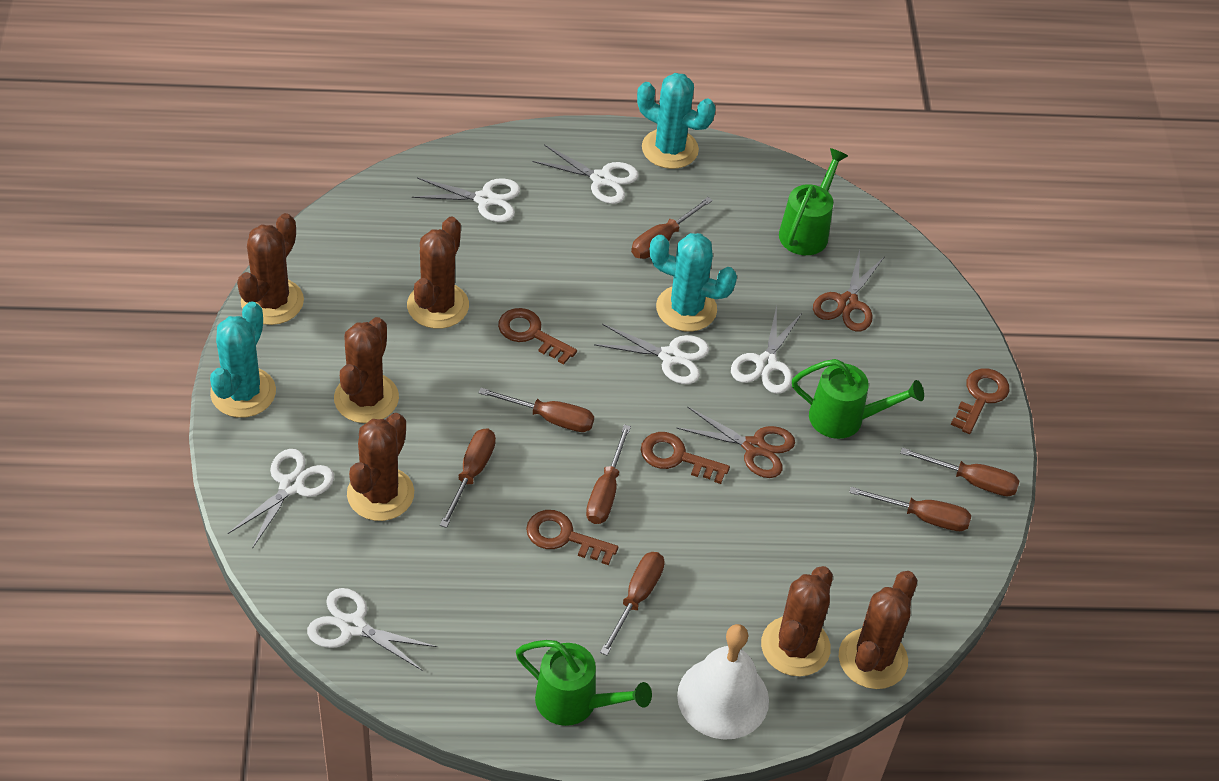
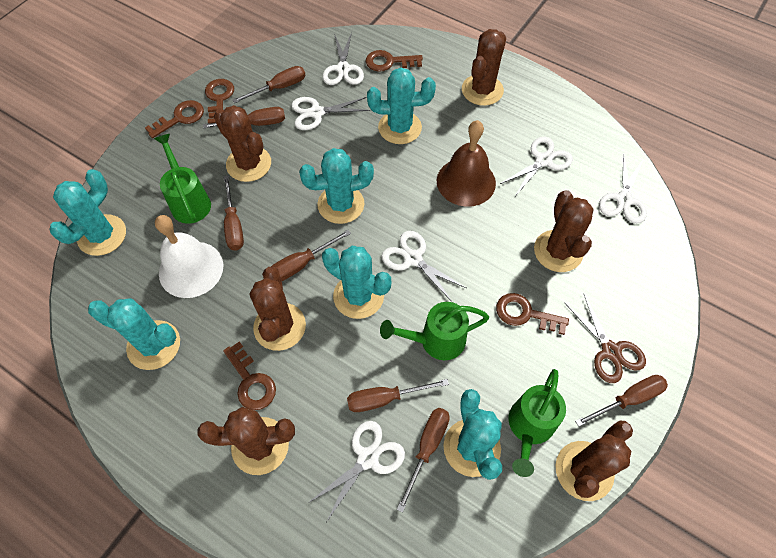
brown bell: none = 0 -> [437,120,496,207] = 1
brown key: [498,308,577,364] [526,510,618,565] [641,432,730,484] [951,368,1009,434] = 4 -> [145,100,204,138] [205,79,234,124] [223,341,276,410] [366,50,423,72] [496,293,569,335] = 5
brown scissors: [677,406,795,478] [813,250,885,332] = 2 -> [565,294,646,383] = 1
turquoise cactus: [210,301,276,418] [637,73,716,169] [650,233,737,332] = 3 -> [49,169,126,256] [88,298,180,370] [299,148,374,224] [322,246,391,319] [367,68,436,144] [443,389,502,480] = 6

